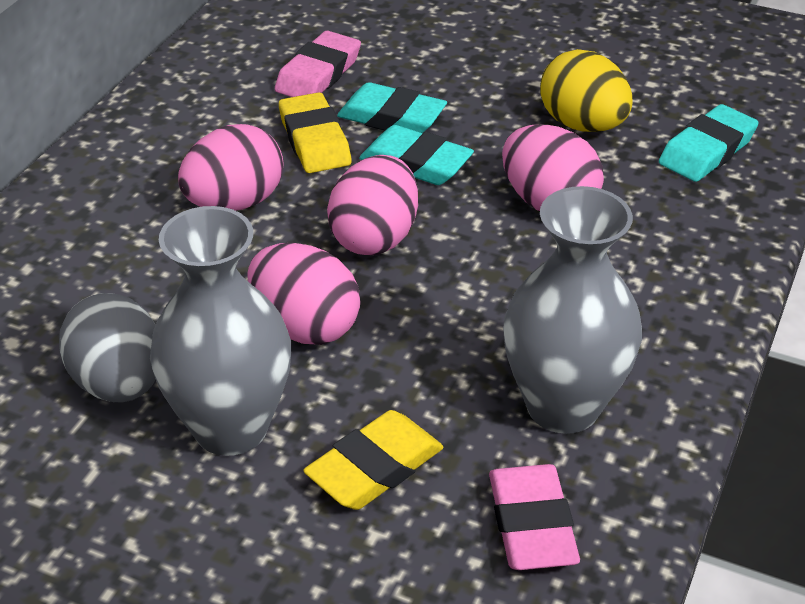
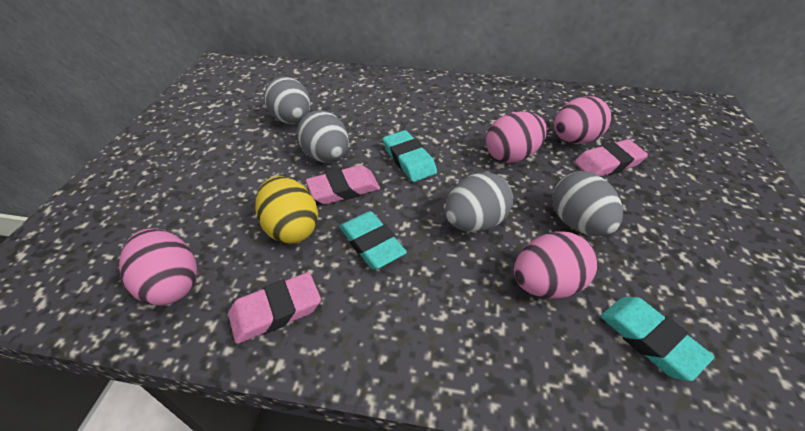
grey egg: [59,293,155,402] = 1 -> [264,76,310,124] [297,110,349,163] [445,172,513,232] [552,171,623,236] = 4
grey vase: [150,206,291,456] [503,186,642,434] = 2 -> none = 0
pink eraser: [275,31,361,97] [489,464,580,570] = 2 -> [228,272,321,344] [306,165,380,204] [575,139,648,176] = 3
yellow eraser: [279,92,352,173] [303,410,443,510] = 2 -> none = 0

